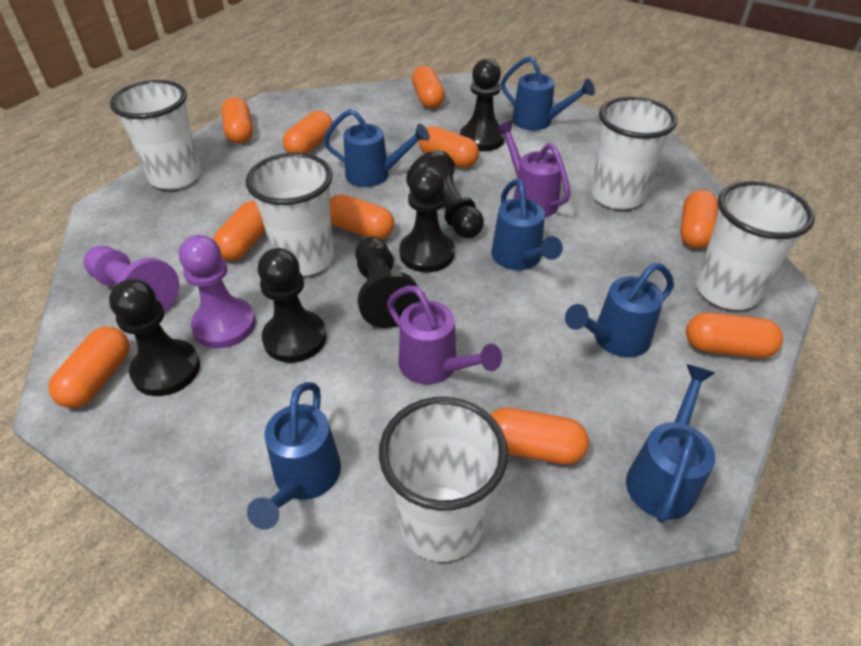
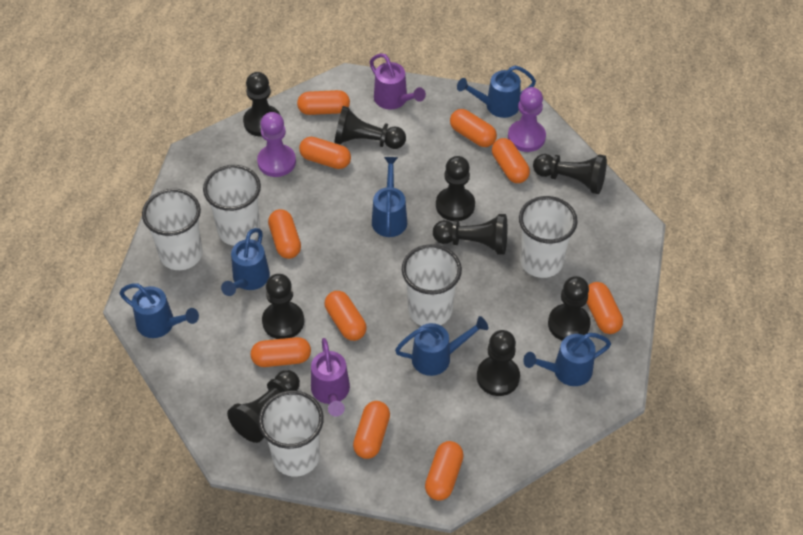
black pawn: [109,279,200,396] [258,248,326,363] [355,237,420,328] [399,166,455,272] [406,150,484,238] [460,59,505,151] = 6 -> [227,370,300,443] [243,72,280,137] [262,274,304,339] [334,106,406,149] [433,214,507,255] [436,156,475,221] [477,330,520,396] [533,154,607,194] [548,276,591,341] = 9

